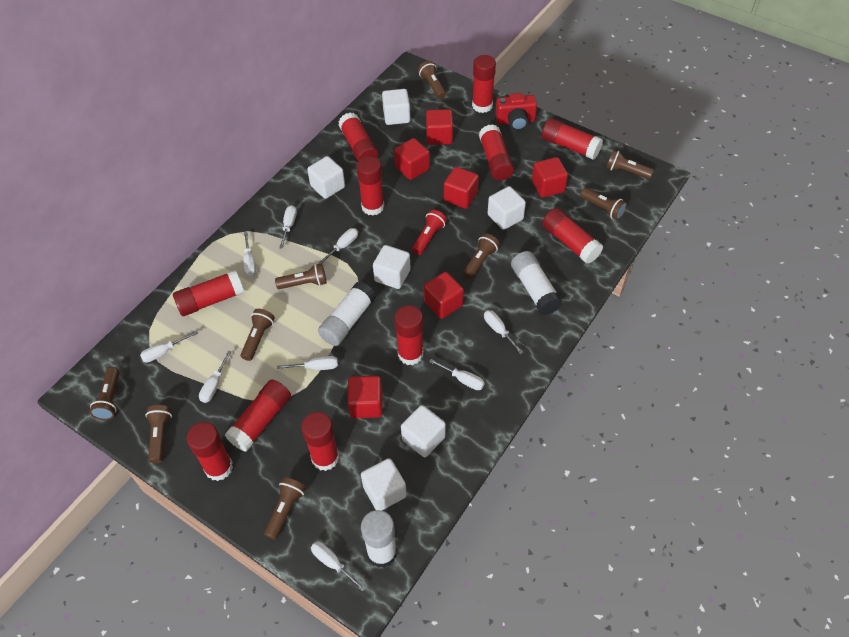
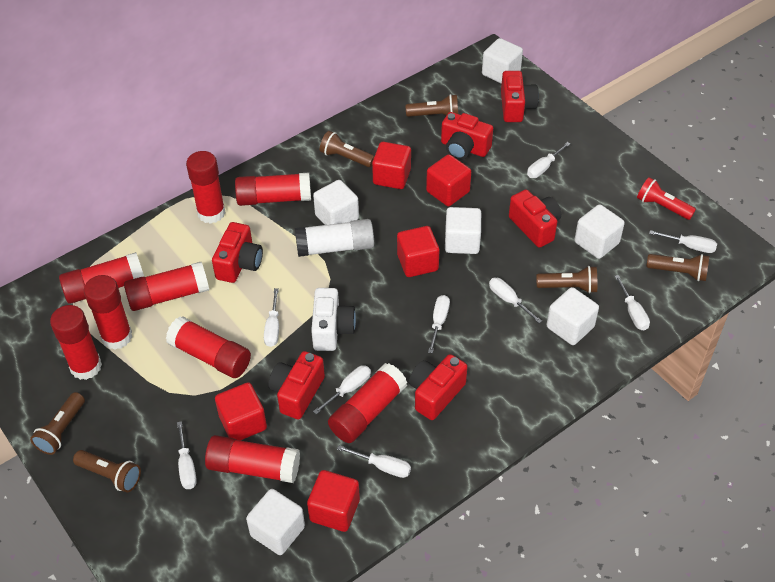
brown flashlight: [90,367,120,420] [146,405,172,463] [241,309,275,361] [264,477,306,540] [275,263,326,289] [418,61,446,99] [462,233,500,279] [580,188,627,220] [606,150,654,179] = 9 -> [30,392,85,455] [73,450,141,492] [320,131,374,167] [406,94,458,117] [536,266,597,293] [646,254,709,281] = 6
red camera: [495,93,537,131] = 1 -> [212,222,263,283] [268,351,325,419] [409,354,467,420] [441,112,493,160] [501,71,539,122] [509,190,561,248] = 6
red cube: [347,376,382,418] [394,138,430,180] [424,272,464,319] [426,109,453,145] [444,167,479,209] [532,157,568,198] = 6 -> [215,382,267,440] [307,470,360,532] [372,142,411,189] [397,226,440,277] [426,154,471,206] = 5
red glue stick: [173,270,244,316] [187,422,233,481] [225,379,291,452] [301,412,339,471] [339,113,378,161] [356,156,384,216] [394,305,424,365] [472,55,496,113] [479,124,514,181] [542,118,603,159] [542,208,603,264] = 11 -> [50,305,102,380] [59,252,144,304] [84,275,132,350] [124,262,209,311] [166,316,251,378] [186,151,225,224] [205,435,300,483] [235,173,311,206] [328,363,408,443] = 9
white camera: none = 0 -> [311,288,356,351] = 1
white glue stick: [318,282,376,346] [361,510,397,568] [511,251,563,315] = 3 -> [295,219,374,257] = 1

